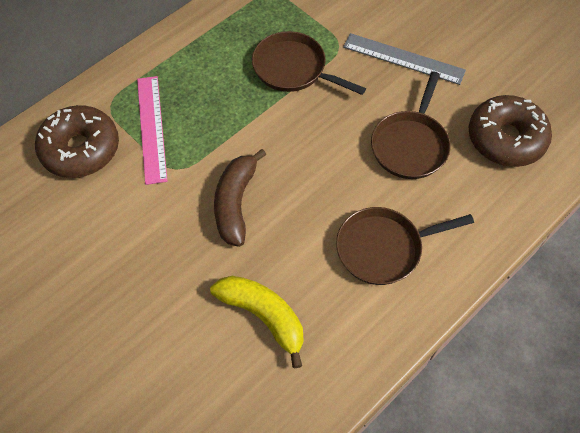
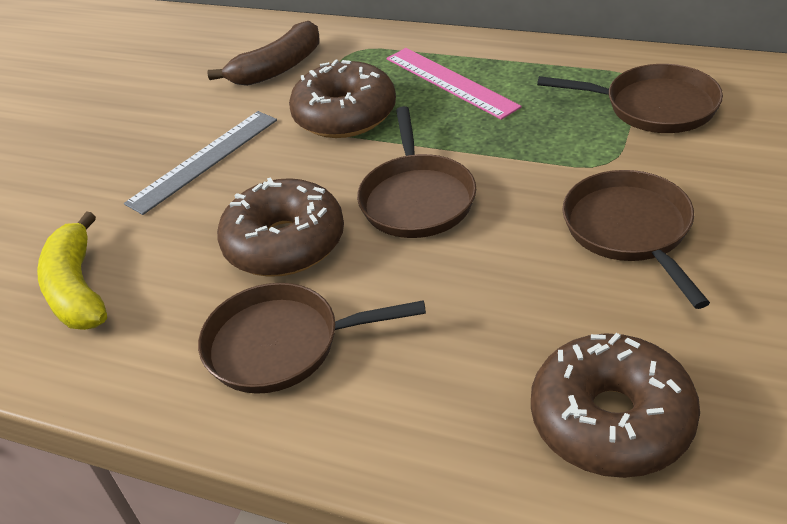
brown donut: [35,105,119,178] [469,95,552,167] = 2 -> [217,177,344,277] [289,59,396,138] [531,333,700,478] = 3
brown pan: [252,31,366,95] [336,207,474,285] [371,71,450,179] = 3 -> [198,283,426,394] [357,106,476,238] [537,64,723,133] [562,170,710,309] = 4

